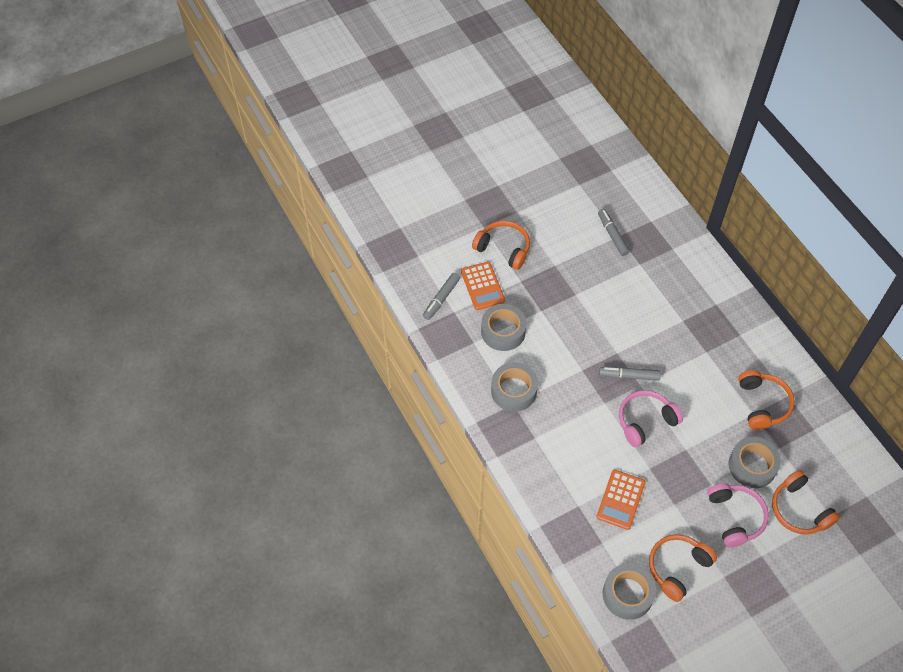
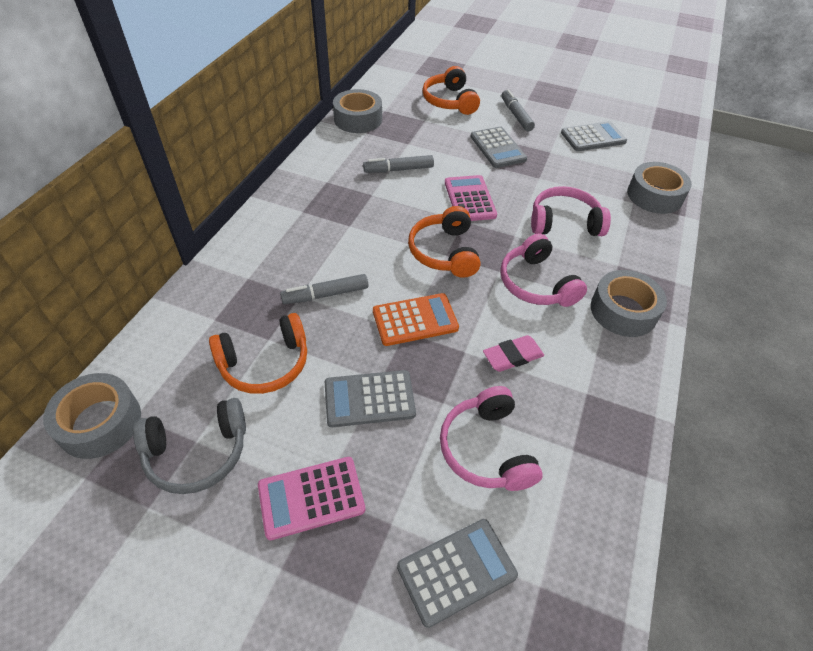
grey calculator: none = 0 -> [325,370,416,427] [397,519,518,628] [470,127,527,168] [561,121,627,151] = 4
grey headphones: none = 0 -> [133,398,246,494] = 1
orange calculator: [461,262,505,310] [597,470,645,530] = 2 -> [373,293,459,346] = 1
orange headphones: [472,221,530,270] [649,534,717,602] [738,370,795,430] [772,470,840,535] = 4 -> [209,313,307,394] [408,206,480,278] [422,66,480,115] = 3
pink calculator: none = 0 -> [258,457,365,540] [445,175,497,221] = 2
pink eraser: none = 0 -> [483,335,544,372] = 1
pink headphones: [619,390,683,447] [707,483,769,547] = 2 -> [440,386,543,491] [500,234,587,307] [531,186,611,236] = 3

